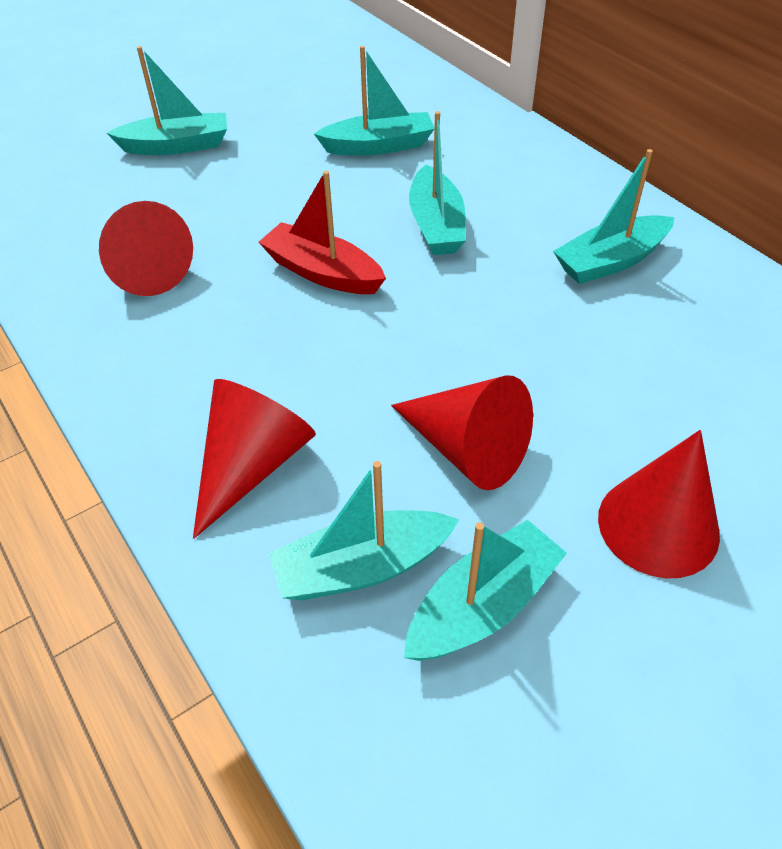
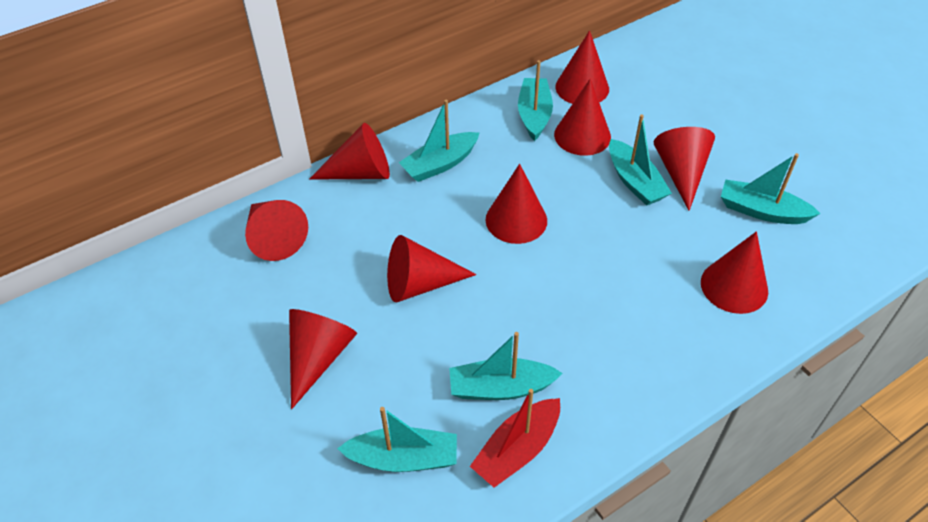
red cone: [99,201,193,296] [193,379,316,539] [391,375,533,490] [598,430,720,578] = 4 -> [245,200,308,261] [289,309,357,409] [309,123,390,180] [387,235,476,302] [486,164,547,244] [554,78,611,156] [555,31,609,104] [654,127,715,211] [701,231,768,314] = 9

